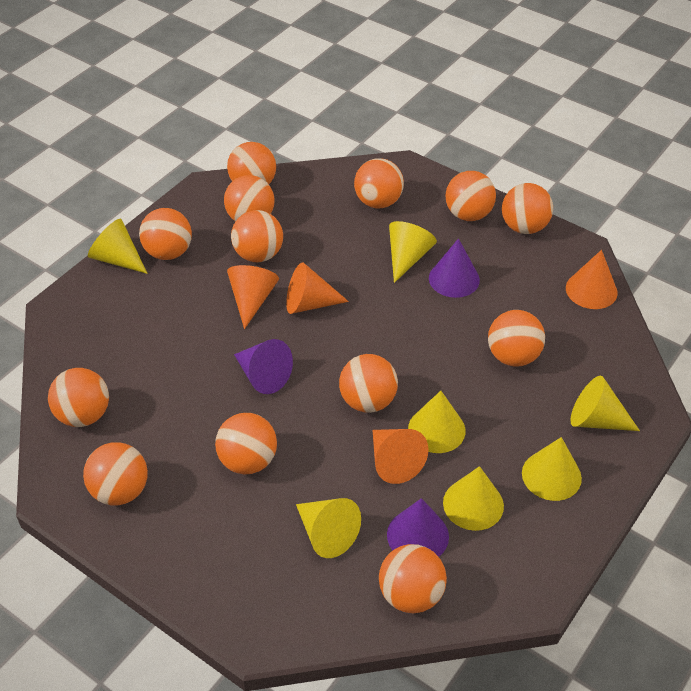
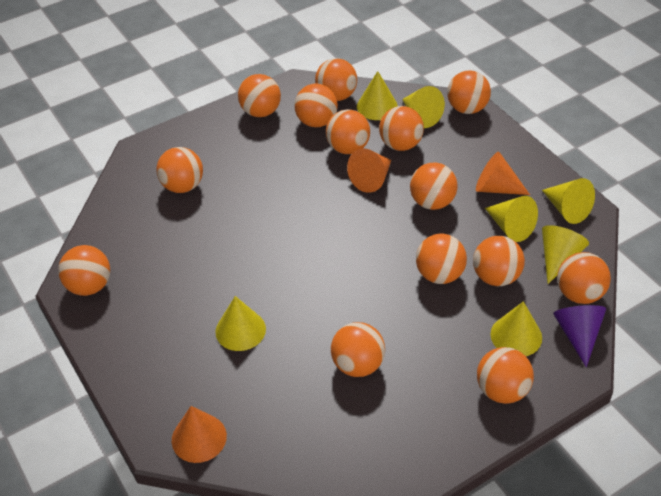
orange ball: [48,368,109,427] [83,442,148,506] [139,208,192,260] [215,413,277,474] [224,175,275,222] [227,142,276,184] [231,210,283,262] [339,354,398,413] [354,158,404,208] [379,544,447,613] [445,171,496,221] [488,310,545,367] [502,183,553,234] = 13 -> [58,245,110,296] [156,147,203,193] [238,74,281,117] [294,84,338,127] [315,58,357,101] [326,109,370,154] [331,322,385,377] [379,106,424,151] [410,162,458,210] [416,234,467,284] [447,70,491,114] [473,236,525,286] [477,347,534,404] [557,252,611,304] = 14
orange cone: [227,265,279,329] [286,262,349,314] [373,429,429,484] [566,250,618,309] = 4 -> [172,406,227,463] [347,149,391,193] [476,152,530,195] = 3
purple cone: [234,339,293,394] [387,498,449,557] [429,238,480,298] = 3 -> [553,305,606,367] = 1

